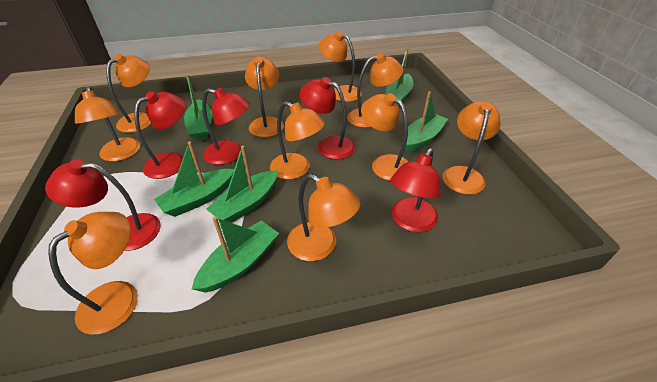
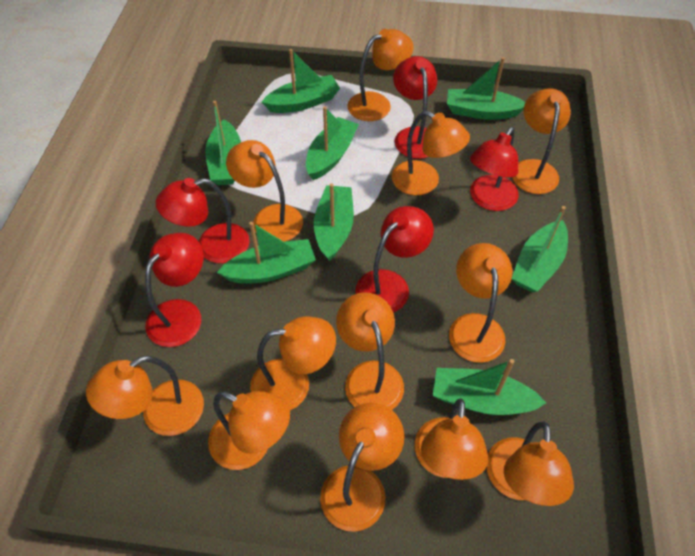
green boat: [154,141,234,217] [184,74,212,141] [192,216,279,293] [206,146,277,223] [385,48,413,106] [403,91,448,153] = 6 -> [205,101,241,185] [217,222,316,284] [262,49,340,113] [306,106,359,180] [314,183,354,261] [433,359,546,415] [447,57,525,120] [512,206,568,292] = 8
orange lamp: [48,212,138,335] [75,87,140,162] [106,54,151,133] [245,57,284,137] [270,101,325,179] [287,174,361,261] [318,31,362,102] [347,53,404,128] [361,93,408,181] [442,101,501,195] = 10 -> [86,356,204,436] [208,391,290,470] [226,140,303,242] [250,317,336,410] [320,403,404,532] [336,292,404,410] [347,29,413,121] [392,111,470,195] [415,399,488,480] [449,243,512,363] [486,422,574,506] [512,88,571,194] = 12

